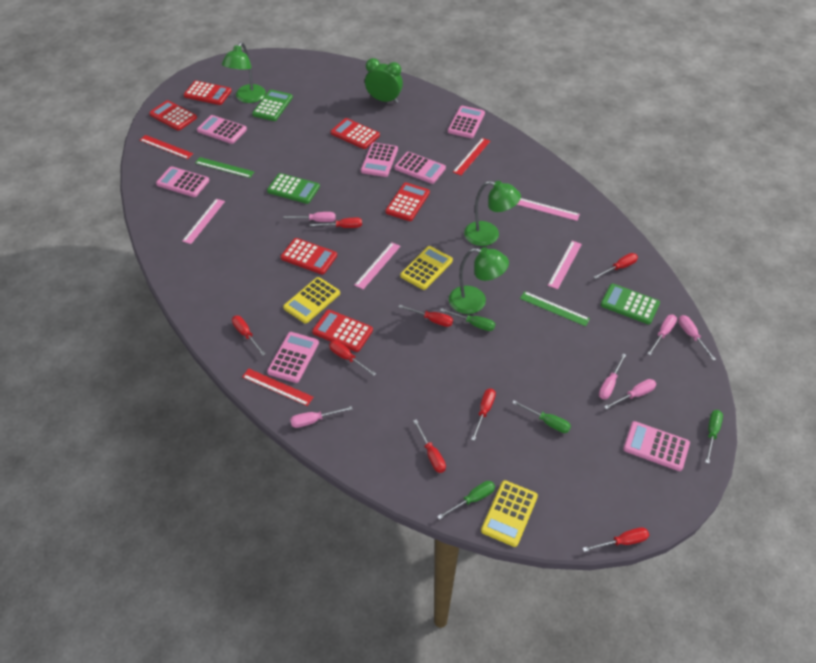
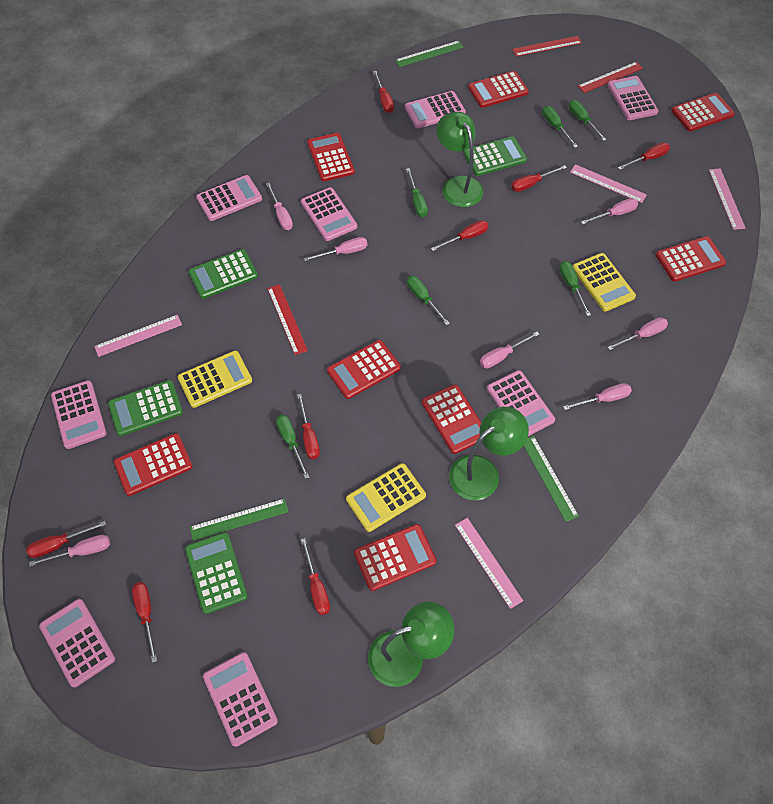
green calculator: [252,90,293,121] [267,173,320,204] [601,283,660,324] = 3 -> [108,380,183,436] [185,532,248,614] [188,249,258,299] [463,136,527,176] = 4
green clock: [365,58,403,103] = 1 -> none = 0
green ruler: [195,157,254,178] [520,291,590,326] = 2 -> [190,498,288,541] [395,41,464,67] [524,436,579,522] = 3
green screwdriver: [437,481,495,520] [440,308,495,331] [512,400,571,433] [705,410,723,464] = 4 -> [276,415,309,479] [406,168,428,217] [407,276,450,326] [542,106,578,148] [559,261,591,316] [569,100,607,141] = 6
pink calculator: [156,166,209,197] [197,115,247,144] [267,332,319,383] [361,142,398,177] [394,152,446,184] [448,106,485,138] [623,421,690,471] = 7 -> [39,599,115,687] [51,380,107,449] [196,175,262,221] [203,652,278,747] [301,187,357,241] [405,91,466,128] [487,370,555,436] [607,76,658,120] = 8
pink screwdriver: [283,212,336,222] [290,406,352,428] [599,354,626,399] [604,379,656,409] [647,315,677,356] [678,315,716,361] = 6 -> [29,535,110,566] [266,183,293,230] [304,237,367,261] [480,332,540,368] [563,383,632,410] [581,198,638,224] [608,317,668,350] = 7
red calculator: [149,100,197,131] [184,81,232,105] [281,238,337,274] [312,310,373,352] [331,118,380,149] [385,182,430,221] = 6 -> [114,433,193,496] [307,133,355,181] [327,340,401,399] [354,524,437,591] [422,384,481,454] [468,71,529,108] [656,236,726,282] [671,93,735,131] = 8

